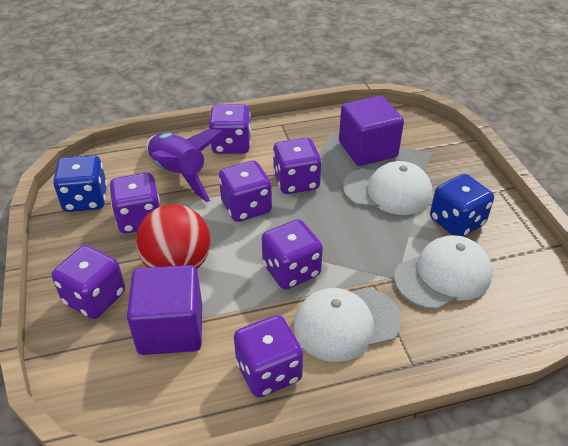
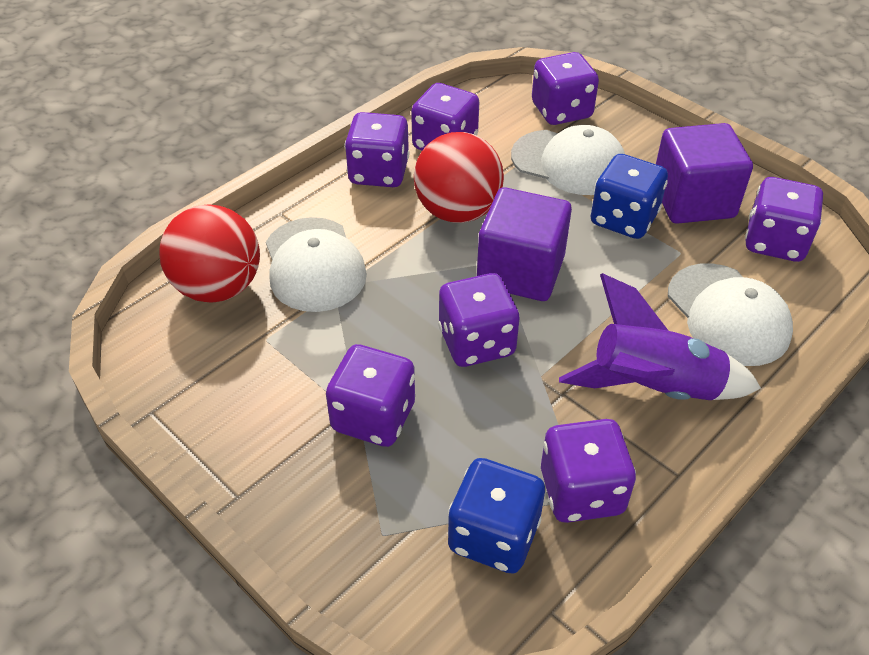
red ball: [136,204,211,269] = 1 -> [159,204,260,303] [414,132,504,223] = 2

